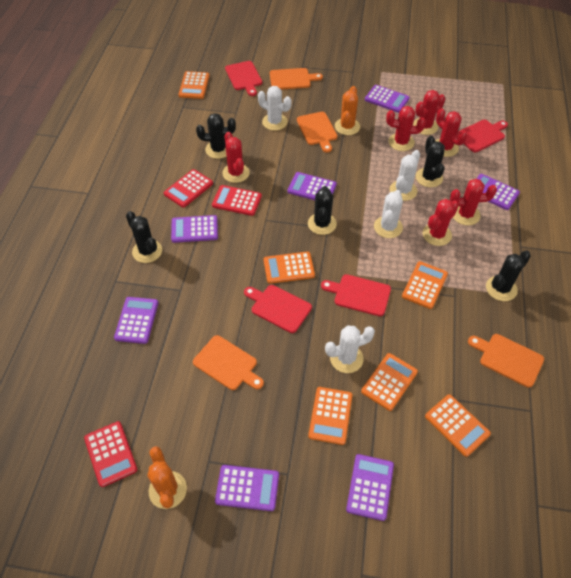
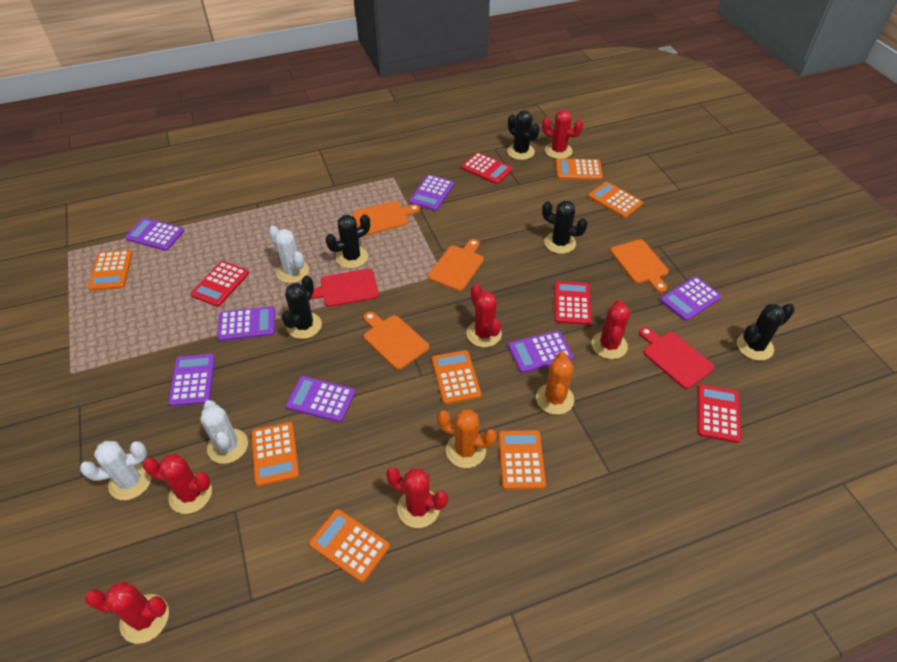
orange calculator: [179,71,209,99] [264,252,315,284] [308,387,352,445] [361,353,418,411] [402,261,448,309] [425,394,491,457] = 6 -> [88,250,133,291] [251,422,299,486] [309,509,390,583] [432,350,481,405] [499,430,546,490] [556,158,603,180] [588,182,643,218] = 7
red calculator: [84,421,138,487] [164,169,213,208] [212,185,262,216] = 3 -> [191,261,249,307] [461,152,513,184] [555,281,592,325] [697,384,741,443] = 4
red cutting board: [225,61,262,96] [244,285,312,333] [321,274,391,316] [457,120,508,152] = 4 -> [310,269,379,307] [639,327,714,389] = 2
white cactus: [258,86,292,131] [325,326,375,373] [374,190,403,238] [390,150,420,201] = 4 -> [80,441,152,500] [200,400,248,464] [269,226,309,283] = 3

